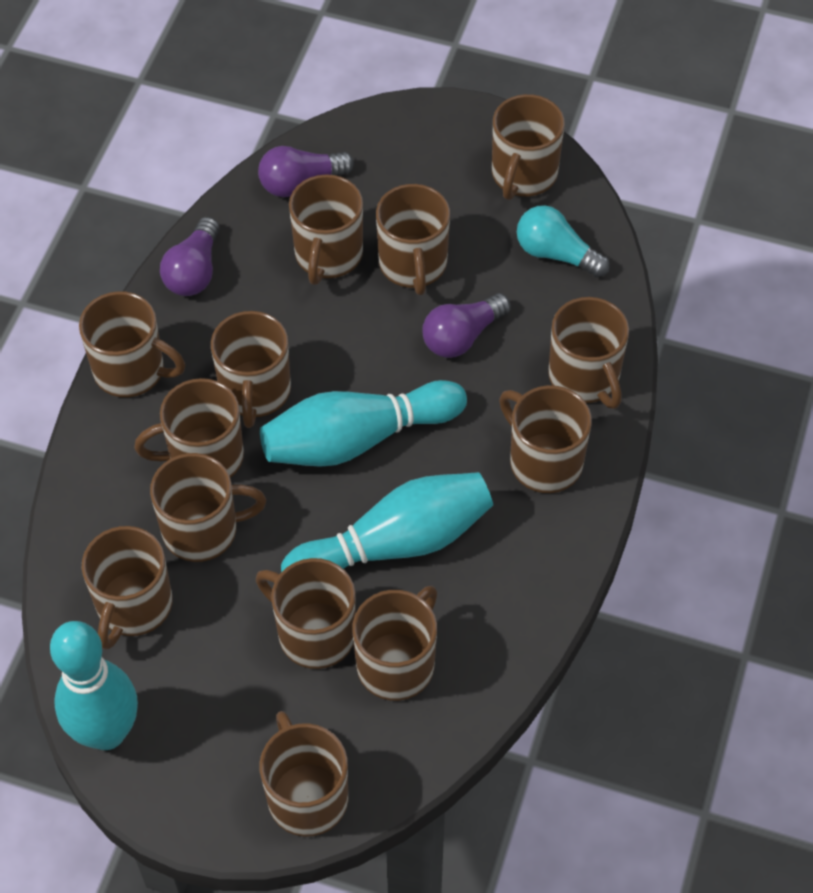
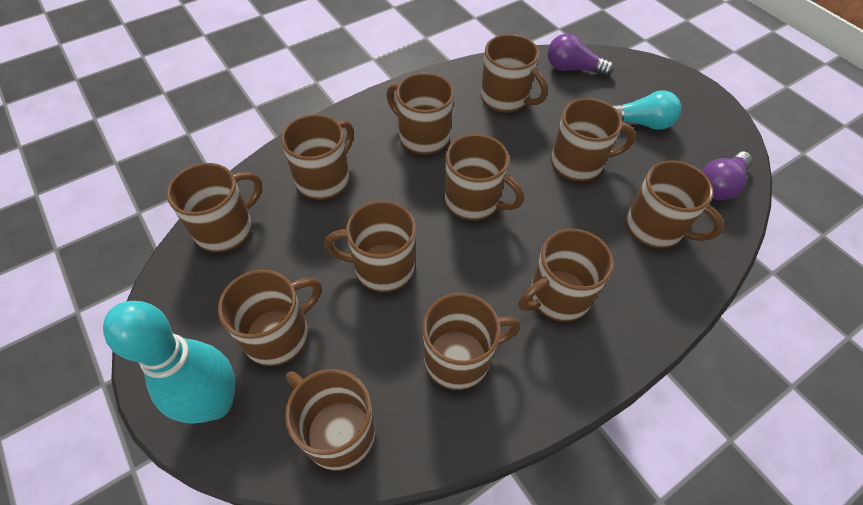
brown mug: [79,291,185,397] [82,526,173,650] [134,378,244,478] [150,453,266,562] [211,311,291,428] [256,558,356,669] [260,711,348,837] [289,174,363,285] [352,586,437,701] [376,184,450,295] [492,94,565,200] [499,385,592,493] [548,297,629,409] = 13 -> [167,163,262,253] [218,270,322,366] [281,114,354,200] [285,369,376,471] [324,201,416,292] [386,73,454,155] [423,293,520,390] [445,134,524,221] [481,34,548,113] [519,229,614,322] [551,98,636,182] [626,160,724,249] = 12
purple light bulb: [160,217,220,296] [258,146,354,197] [422,293,511,358] = 3 -> [548,34,614,77] [702,152,752,200] = 2
turquoise bowling pin: [50,621,138,750] [260,380,467,467] [281,472,493,572] = 3 -> [103,301,235,424] = 1

